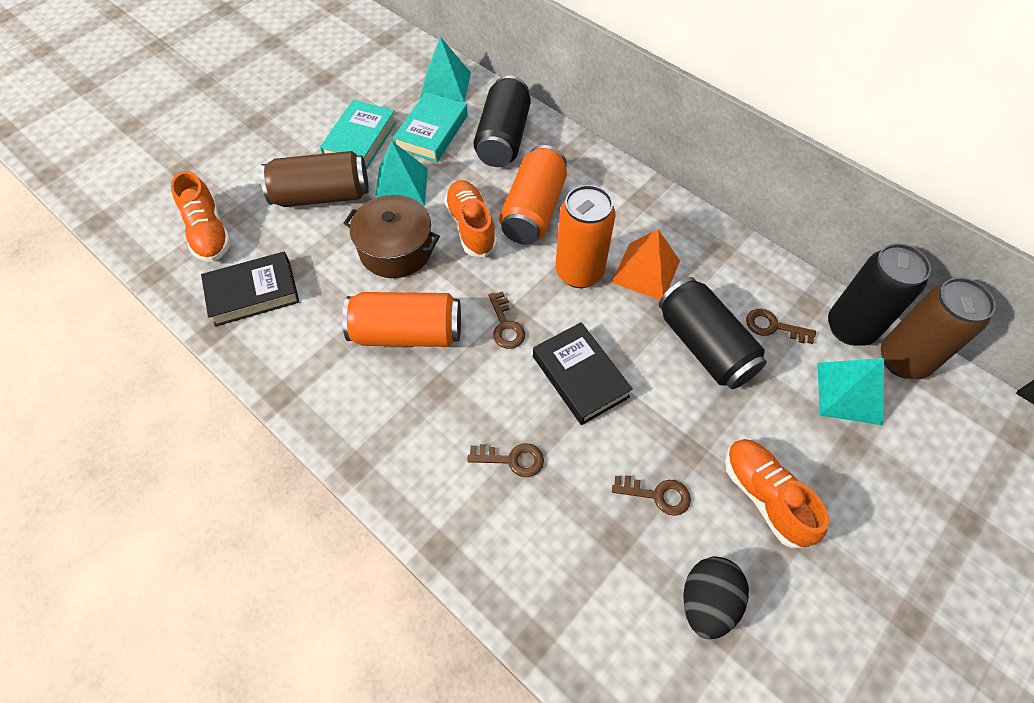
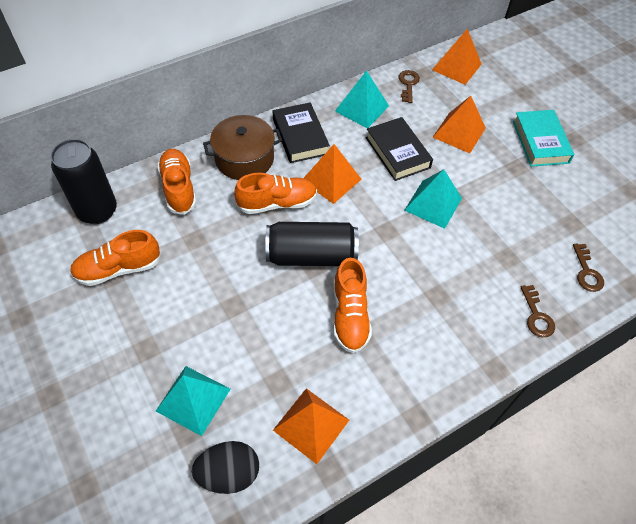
black can: [474,75,531,167] [659,277,767,389] [828,243,931,346] = 3 -> [51,139,117,224] [265,222,359,266] = 2
brown can: [260,151,369,207] [881,277,996,379] = 2 -> none = 0
brown key: [467,444,544,477] [488,291,525,349] [612,475,691,516] [746,309,816,344] = 4 -> [399,70,420,103] [521,285,555,337] [573,243,604,292] = 3
orange can: [342,292,461,347] [499,145,567,244] [555,185,616,288] = 3 -> none = 0
orange pyramid: [611,229,680,300] = 1 -> [273,388,349,464] [303,144,362,204] [432,29,482,85] [433,96,486,153] = 4
orange shoe: [171,171,231,262] [444,180,497,257] [725,439,829,548] = 3 -> [70,230,161,286] [157,149,197,215] [234,173,317,214] [334,258,372,353] = 4
turquoise book: [320,100,397,170] [393,92,468,162] = 2 -> [513,110,574,167] = 1

